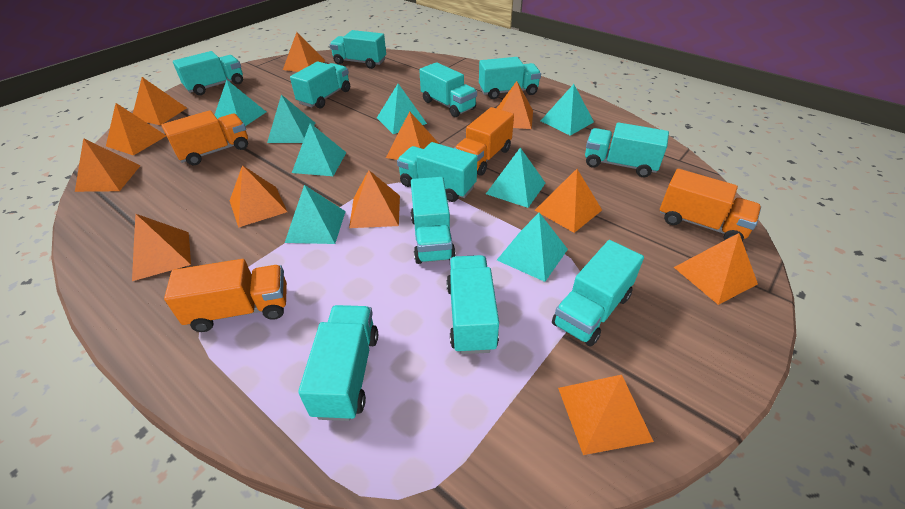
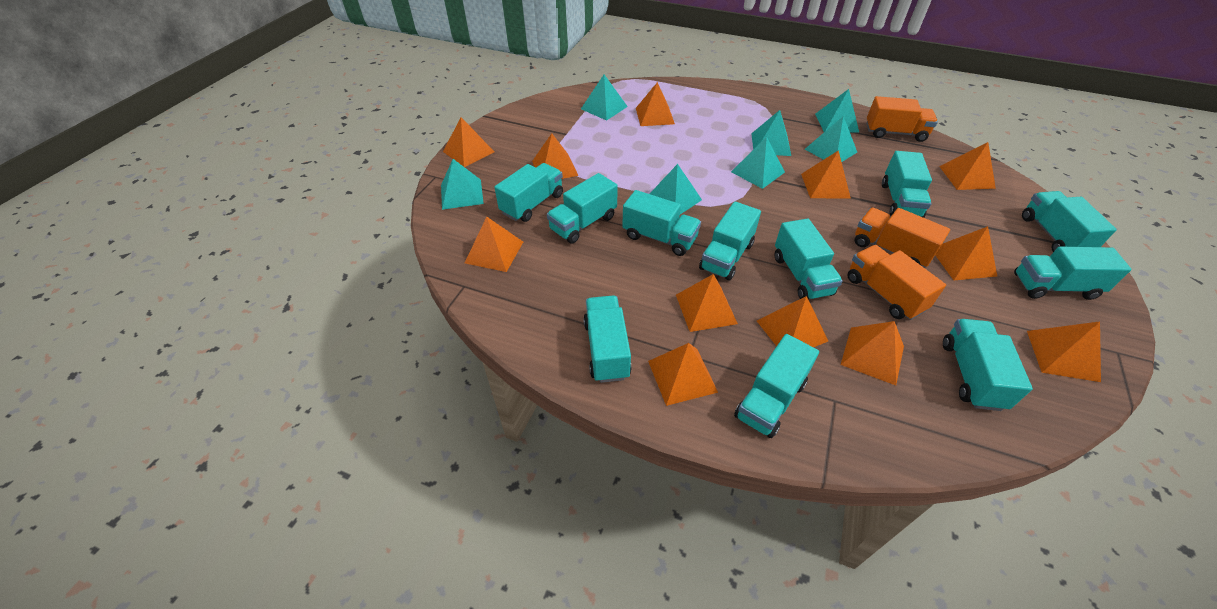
orange truck: [161,110,248,165] [164,259,287,332] [454,107,514,176] [660,169,761,241] = 4 -> [847,245,946,320] [855,208,950,268] [866,96,938,142] = 3
turquoise pyramid: [215,80,266,126] [267,95,315,143] [285,185,346,244] [292,123,346,176] [377,84,427,134] [486,148,545,208] [497,213,568,282] [541,84,594,136] = 8 -> [441,159,484,210] [581,75,628,121] [650,164,702,214] [731,137,785,189] [751,110,791,156] [805,116,857,162] [815,89,859,133] = 7

